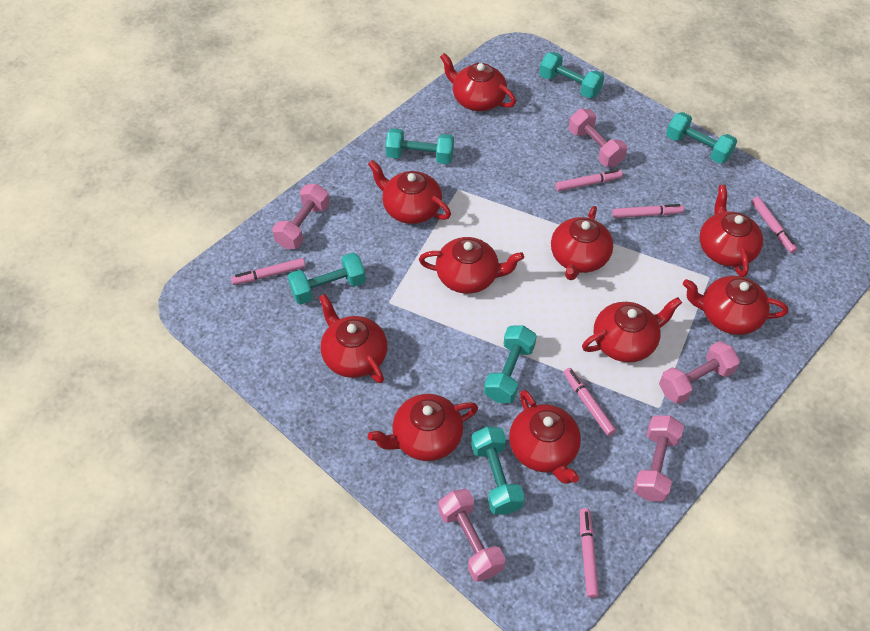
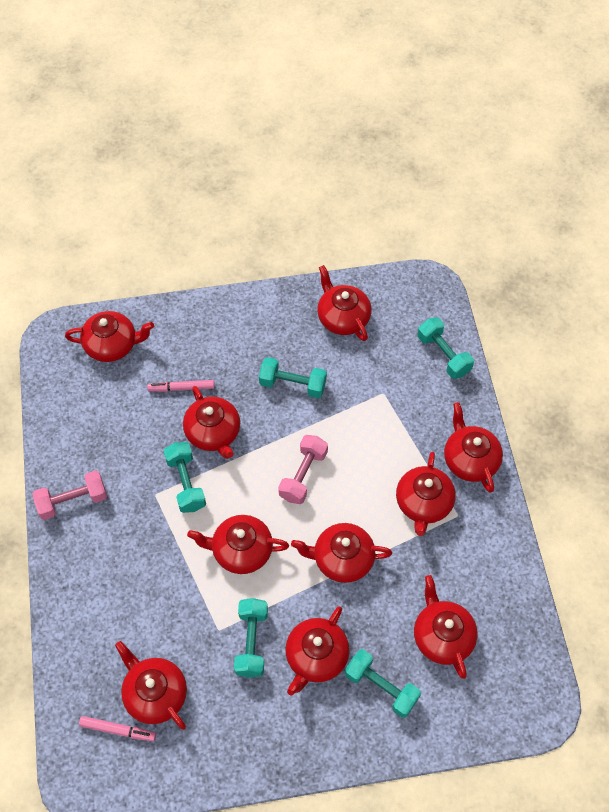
pink dumbbell: [272,184,330,249] [438,489,505,582] [569,109,627,167] [633,415,684,502] [659,341,740,404] = 5 -> [33,470,107,520] [278,435,328,504] = 2
pink marker: [231,258,306,285] [555,169,623,191] [564,368,616,436] [580,508,599,598] [612,204,684,218] [751,197,797,253] = 6 -> [79,716,156,742] [147,380,215,392] = 2
turquoise dumbbell: [288,253,366,304] [385,128,454,164] [471,427,525,515] [484,325,537,403] [539,52,604,98] [666,112,737,163] = 6 -> [164,442,206,513] [234,598,268,678] [259,357,327,398] [345,649,421,718] [418,317,474,379] = 5

